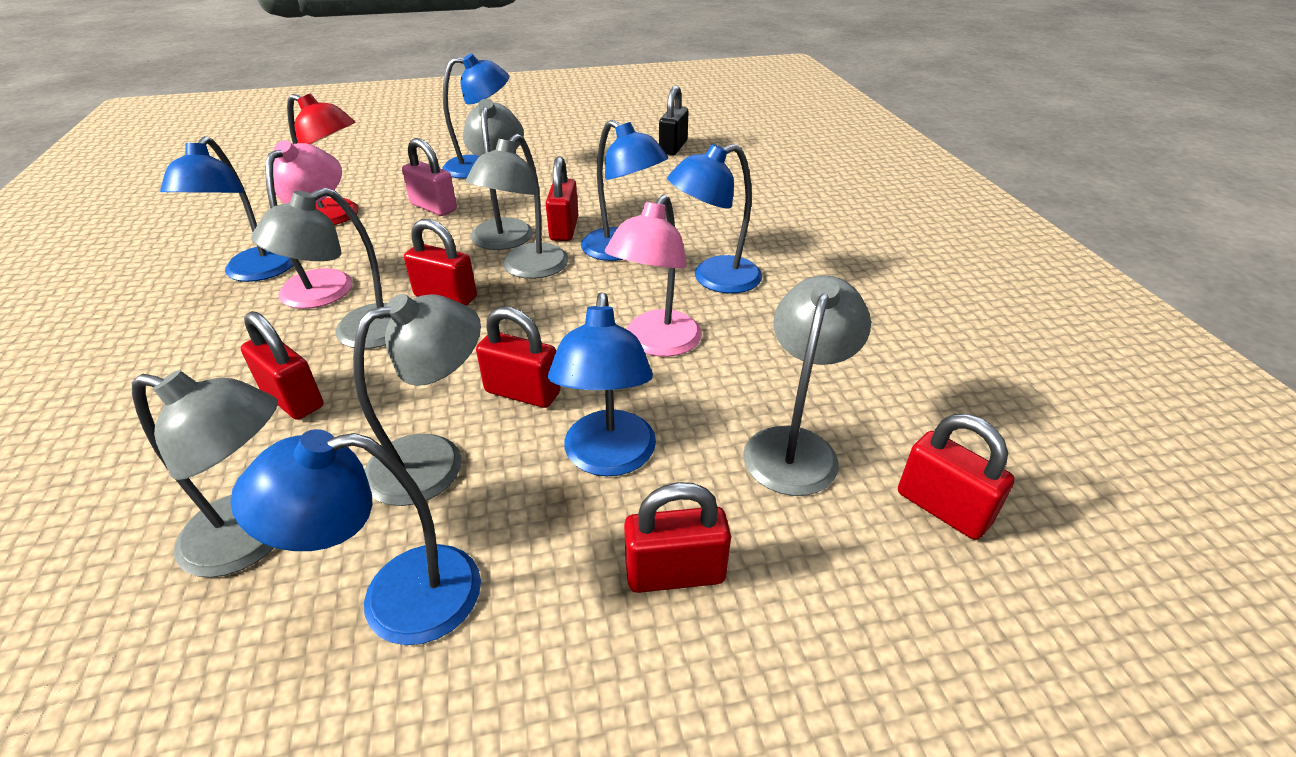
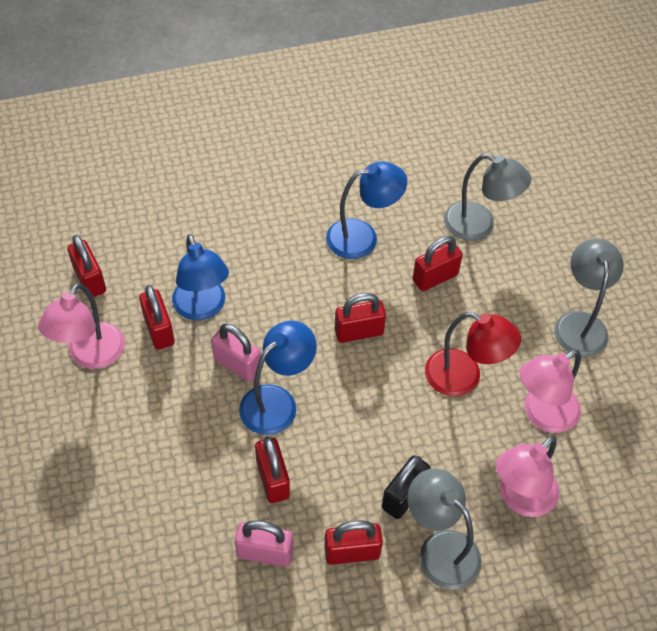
blue lamp: [160,136,293,282] [230,429,481,645] [442,53,509,179] [548,292,656,476] [581,120,668,261] [667,144,762,293] = 6 -> [172,234,229,320] [239,321,317,435] [326,161,407,259] = 3
grey lamp: [132,370,278,577] [251,188,391,349] [353,294,481,506] [463,99,533,250] [465,134,568,279] [743,275,871,496] = 6 -> [407,468,482,590] [444,154,531,241] [554,238,624,357] = 3
pink lamp: [265,140,353,309] [605,195,702,357] = 2 -> [38,283,125,369] [496,436,559,517] [520,349,581,433] = 3
pink padlock: [402,138,457,216] = 1 -> [211,324,261,382] [235,521,293,567] = 2

